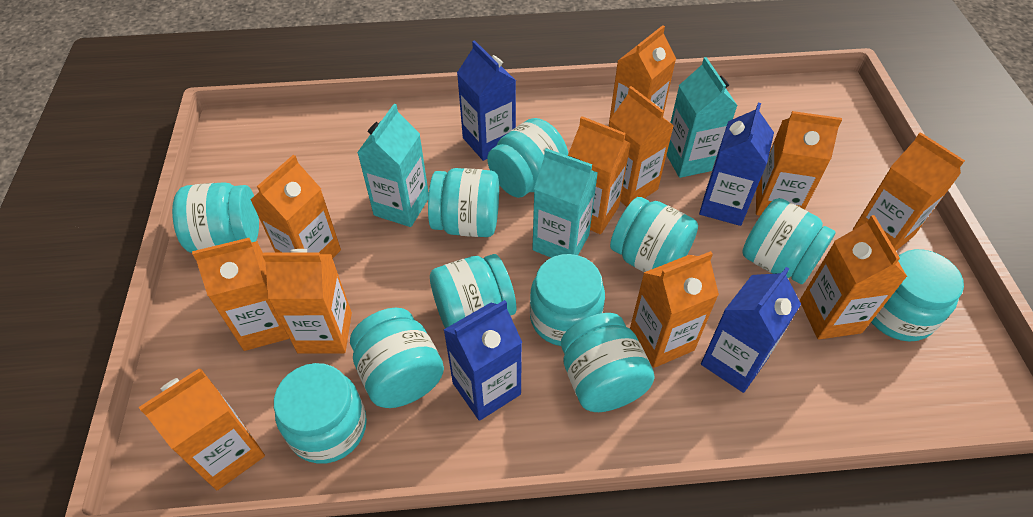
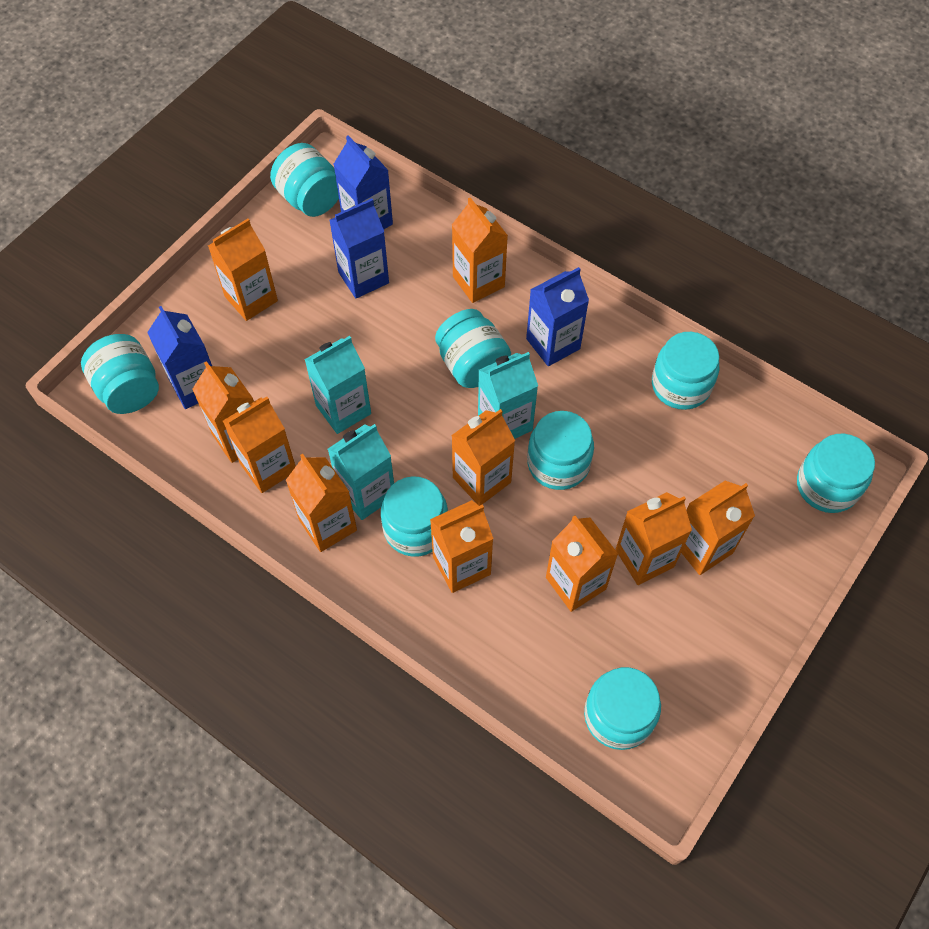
orange carton: [139,369,265,491] [192,238,290,351] [250,155,341,259] [262,249,352,354] [568,116,631,234] [609,25,676,124] [609,86,674,207] [630,251,719,368] [756,111,842,216] [800,215,907,339] [853,132,965,251] = 11 -> [192,361,254,463] [208,219,278,321] [223,397,296,493] [286,453,357,552] [430,500,494,593] [451,409,515,506] [452,197,508,303] [546,516,618,612] [615,492,692,585] [681,481,755,575] = 10
turquoise jar: [172,182,259,253] [274,363,367,464] [350,308,444,408] [428,168,499,237] [430,254,516,328] [487,118,568,198] [530,254,605,346] [561,313,655,412] [610,197,698,272] [742,198,836,284] [871,249,964,341] = 11 -> [81,334,159,414] [270,143,339,217] [381,476,448,557] [435,309,511,388] [527,411,594,490] [584,667,661,750] [652,332,719,410] [797,433,875,513] = 8

